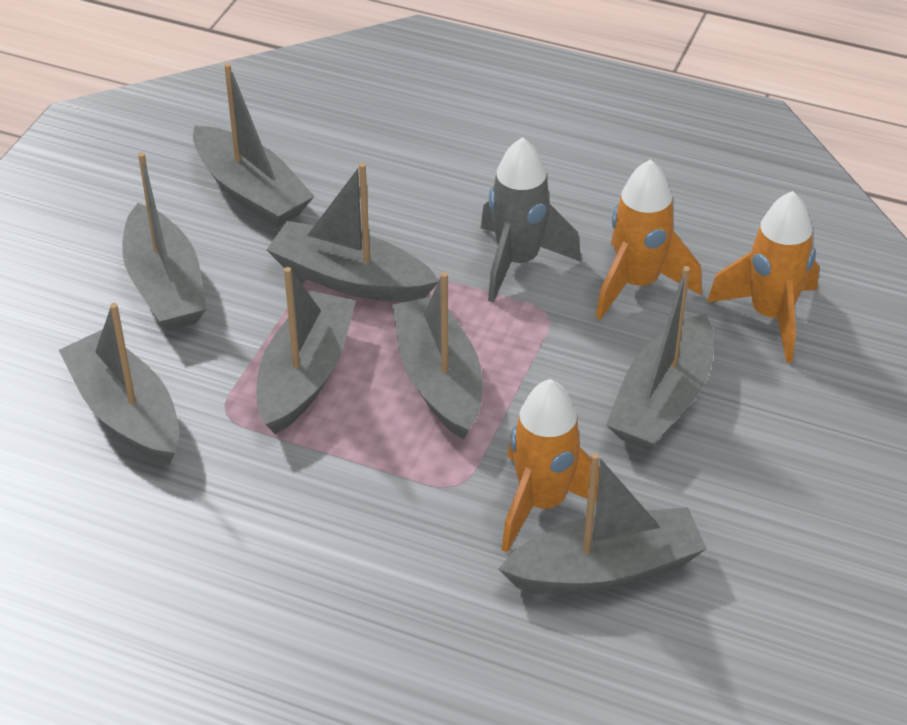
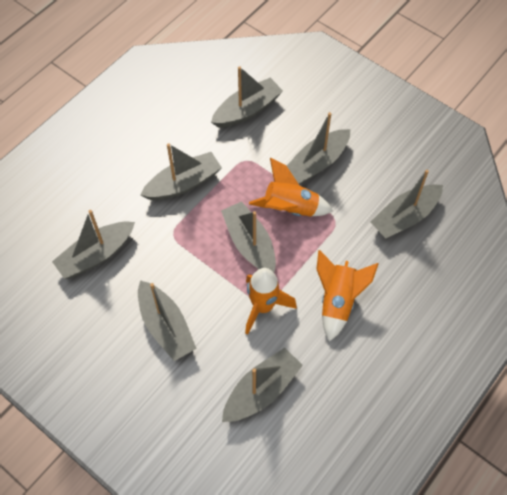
grey rocket: [481,137,581,302] = 1 -> none = 0

